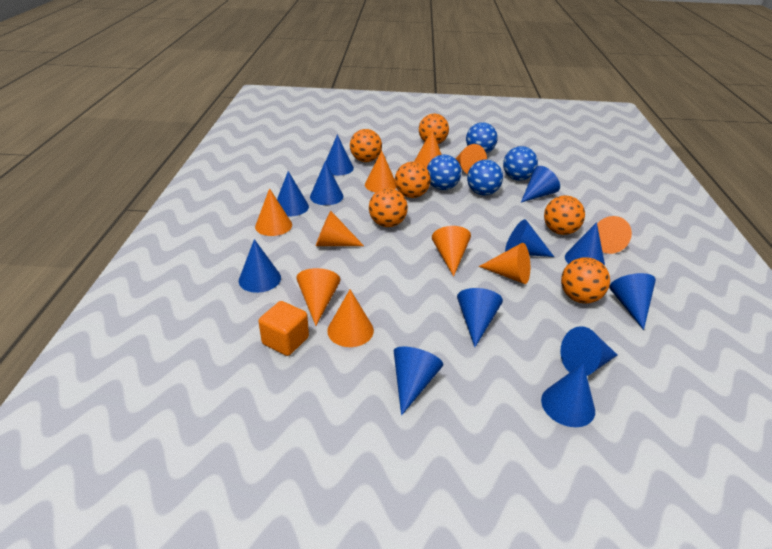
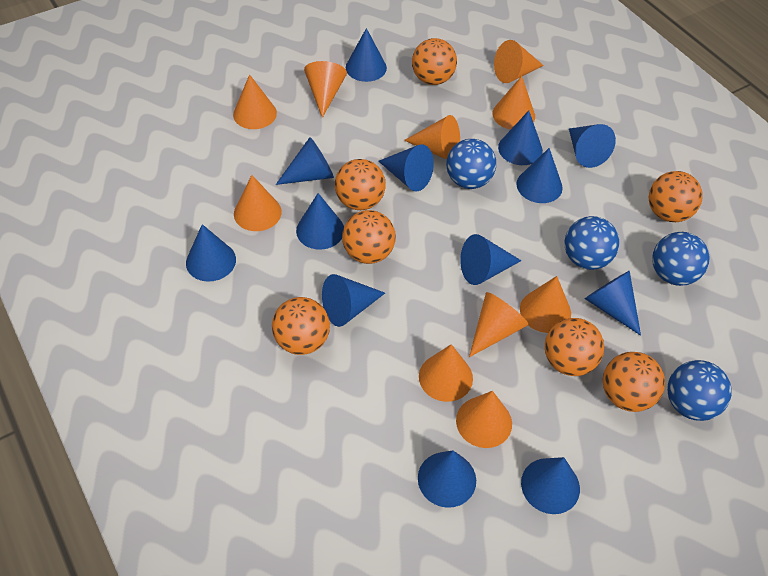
blue cone: [239,239,281,293] [277,171,309,216] [310,161,344,205] [326,134,354,175] [394,346,443,415] [457,288,503,347] [505,219,554,257] [521,166,560,203] [541,363,595,427] [560,326,617,376] [565,222,605,266] [609,273,656,330] = 12 -> [186,224,236,282] [276,137,334,185] [296,193,344,250] [322,274,385,327] [346,28,387,82] [378,144,434,191] [418,450,476,508] [460,234,522,285] [498,111,543,165] [516,148,563,203] [521,457,580,514] [569,124,616,168] [585,271,641,336] = 13
orange ball: [350,129,382,162] [369,188,408,227] [395,162,431,198] [419,114,449,144] [544,196,585,235] [561,257,610,304] = 6 -> [272,297,330,355] [335,159,386,210] [342,210,396,264] [412,38,457,85] [545,318,604,376] [603,352,665,412] [649,171,703,222] = 7
orange cube: [258,301,309,356] = 1 -> none = 0

